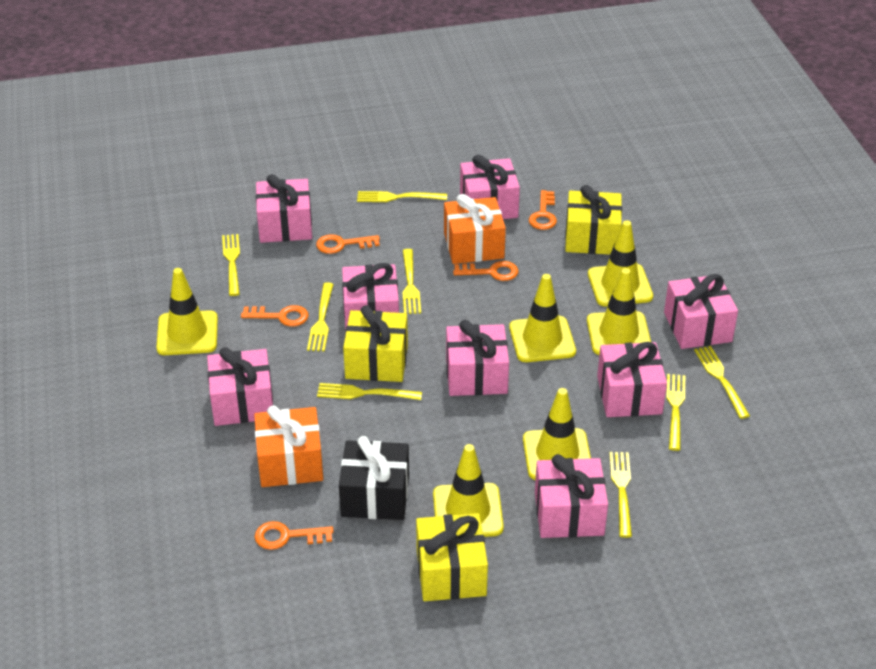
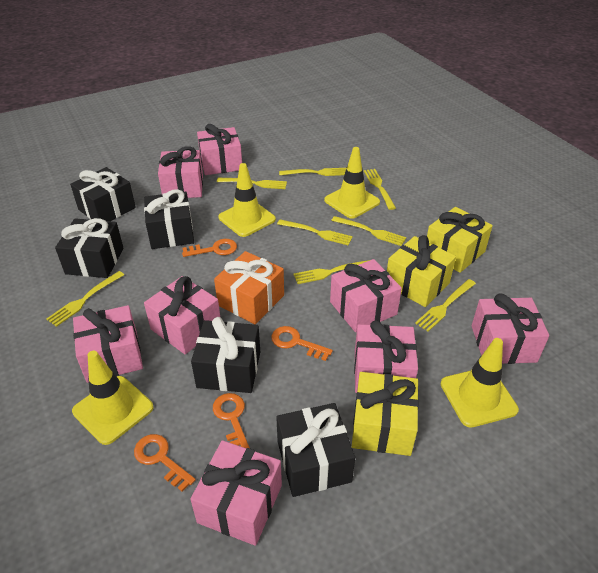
black gift: [339,436,409,520] = 1 -> [55,218,124,278] [70,167,136,221] [144,189,194,249] [191,317,260,393] [276,403,355,497] = 5
orange gift: [254,405,323,487] [444,194,506,264] = 2 -> [214,251,284,324] = 1
orange key: [241,305,309,327] [255,521,334,550] [316,234,380,254] [453,261,519,281] [529,190,557,230] = 5 -> [134,434,196,492] [182,239,237,257] [213,393,250,448] [271,326,333,361] = 4
yellow traffic cone: [156,268,218,355] [433,444,504,537] [509,274,576,362] [523,388,591,480] [587,268,651,355] [588,220,653,307] = 6 -> [72,351,153,445] [218,163,276,237] [324,147,380,218] [441,338,519,428] = 4

